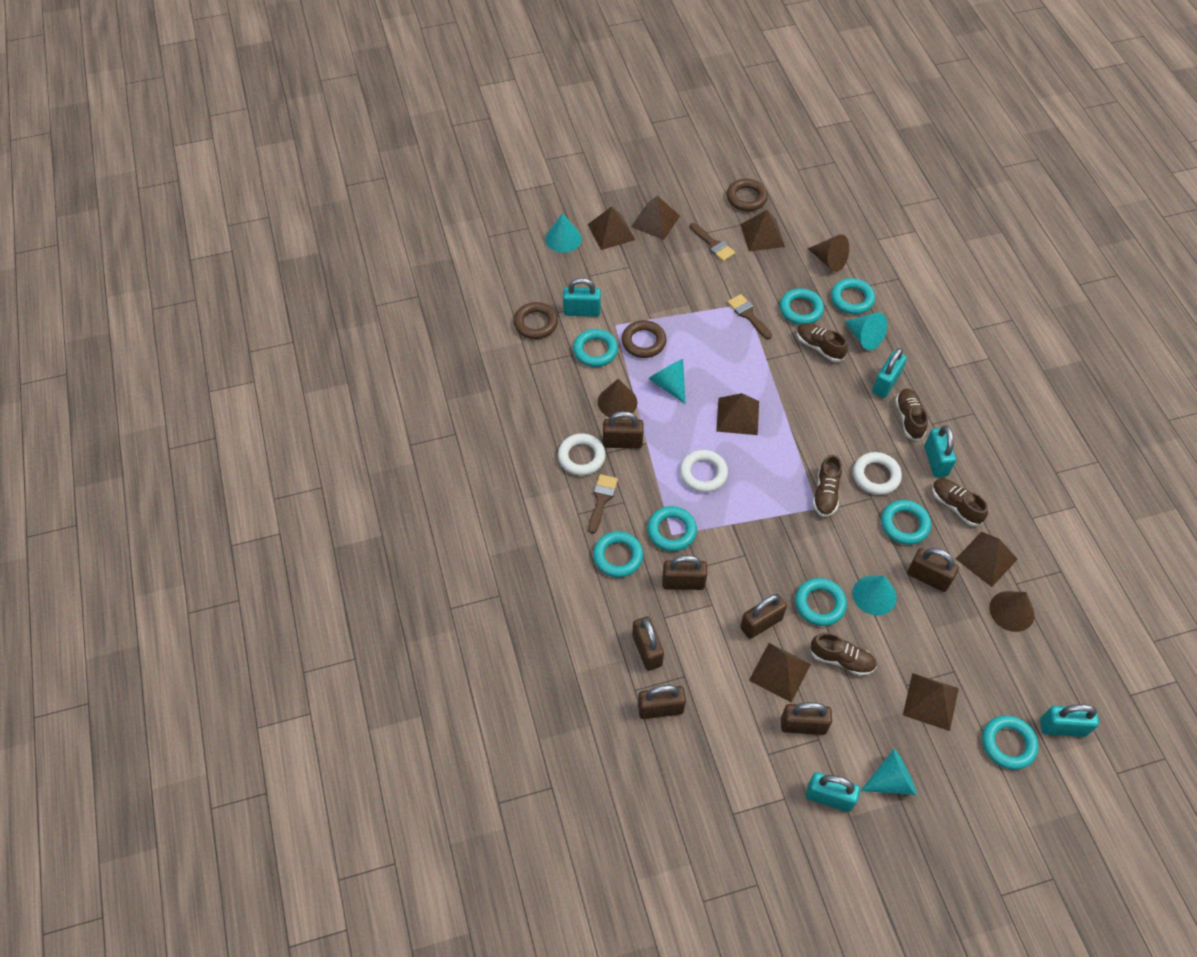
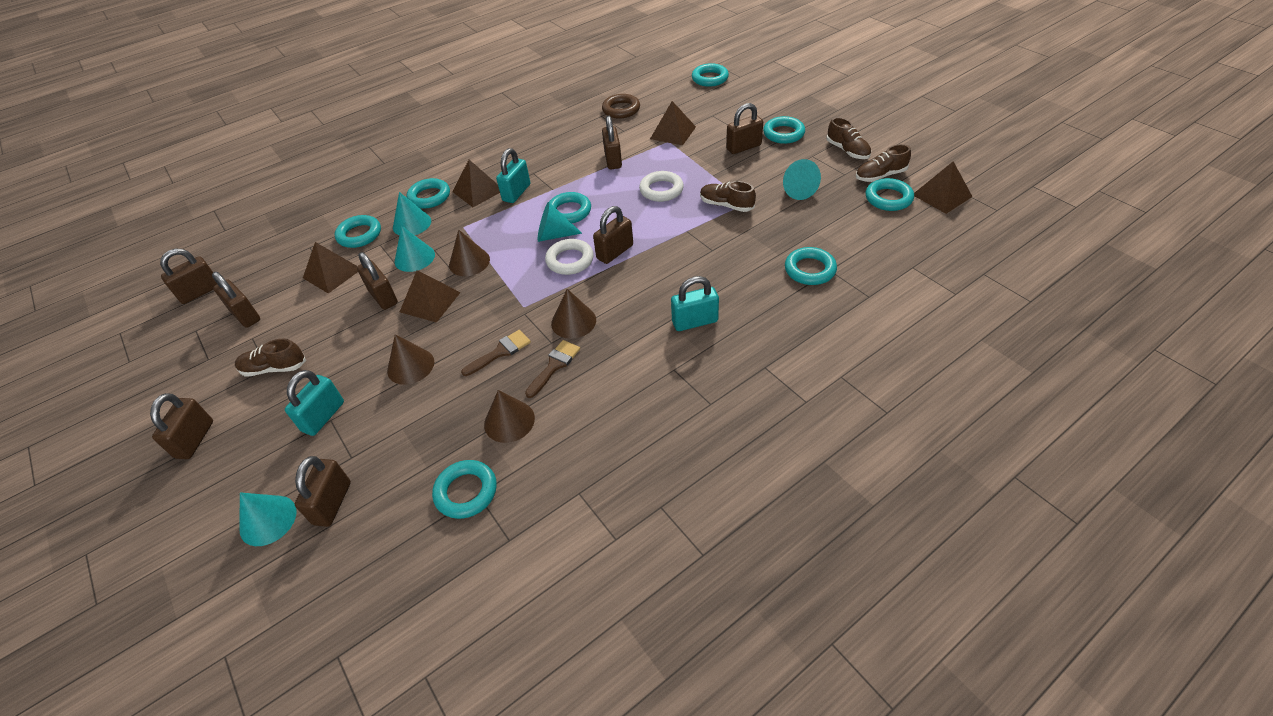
brown brush: [589,474,618,534] [690,223,735,261] [727,294,772,339] = 3 -> [461,330,531,376] [525,340,580,398] = 2
brown cone: [598,379,637,419] [808,234,849,272] [989,591,1035,632] = 3 -> [387,334,434,385] [449,230,490,276] [484,390,535,443] [551,289,596,339] = 4
brown padlock: [603,411,644,449] [632,616,664,671] [638,685,686,719] [662,555,707,590] [740,594,787,639] [781,702,832,735] [907,548,959,592] = 7 -> [150,393,213,459] [160,249,217,304] [212,272,260,328] [295,456,351,527] [357,252,398,310] [593,206,633,264] [602,116,622,169] [726,103,763,154] = 8
brown pyramid: [587,206,635,250] [631,196,680,240] [716,393,759,435] [740,210,785,252] [749,643,811,702] [903,673,959,731] [956,532,1018,587] = 7 -> [303,242,358,294] [400,270,461,323] [453,160,500,207] [650,101,696,145] [914,161,973,214] = 5
brown ring: [514,302,558,339] [622,320,666,358] [727,179,768,211] = 3 -> [602,94,640,119] = 1
brown shoe: [797,323,848,362] [810,633,877,676] [813,455,842,517] [895,388,928,441] [932,478,988,526] = 5 -> [235,339,306,377] [700,181,756,212] [826,117,871,159] [856,144,911,182] = 4
turquoise padlock: [563,278,601,317] [806,772,860,812] [872,348,907,398] [924,425,956,477] [1040,704,1099,737] = 5 -> [285,370,344,436] [496,148,530,203] [671,276,719,331] = 3
white ring: [558,433,606,476] [680,450,728,493] [853,452,902,495] = 3 -> [545,239,594,275] [639,171,684,202] = 2

